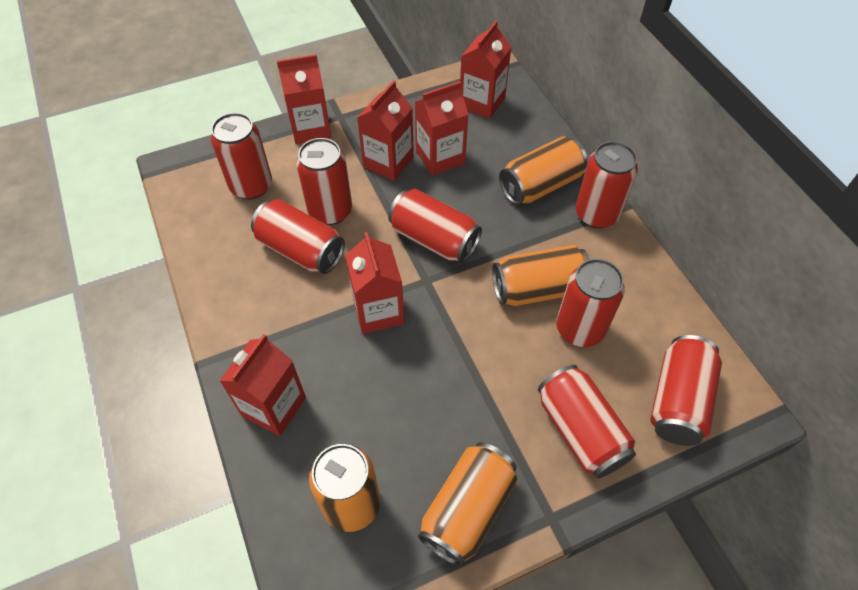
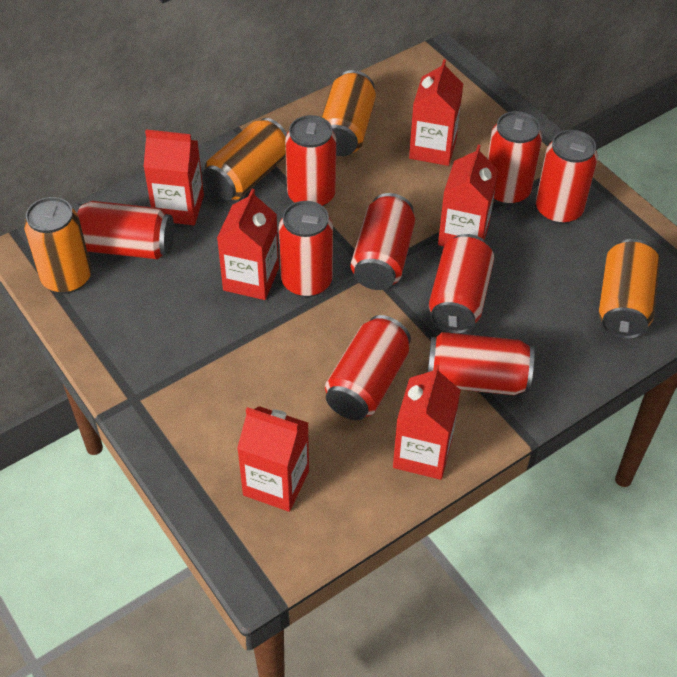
red can: [211,113,272,199] [251,199,345,274] [296,138,352,225] [388,189,482,263] [538,365,636,478] [556,259,625,347] [576,141,638,229] [650,335,722,446] = 8 -> [74,201,174,259] [279,201,333,297] [285,115,336,207] [325,315,411,420] [351,193,415,290] [428,332,534,395] [429,234,494,334] [487,111,542,205] [536,130,598,224] = 9

